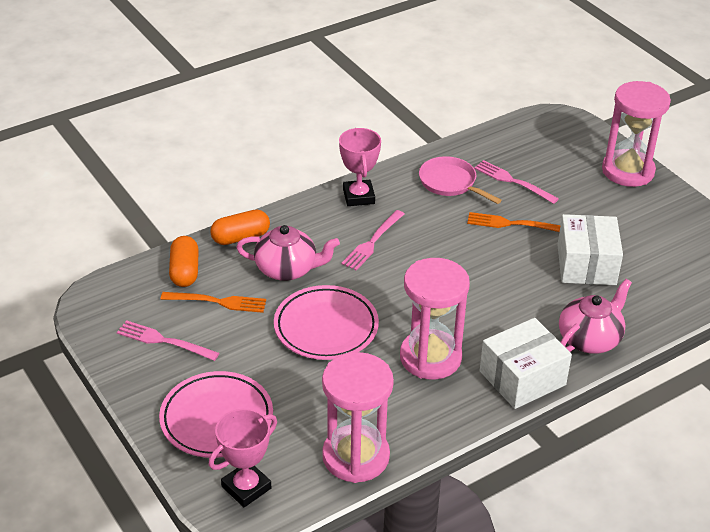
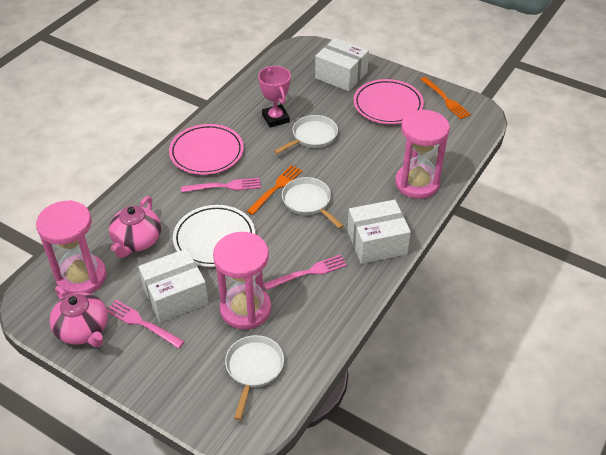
orange capsule: [169,236,199,287] [210,210,270,245] = 2 -> none = 0
pink pan: [419,156,502,204] = 1 -> none = 0
pink trophy: [209,409,277,507] [339,128,381,206] = 2 -> [258,66,291,128] = 1
white box: [480,318,572,409] [557,214,623,285] = 2 -> [138,248,208,323] [315,38,369,91] [348,200,411,264] = 3
white pan: none = 0 -> [225,335,284,420] [274,115,338,154] [282,177,344,229] = 3
white plate: none = 0 -> [173,205,255,267] = 1

